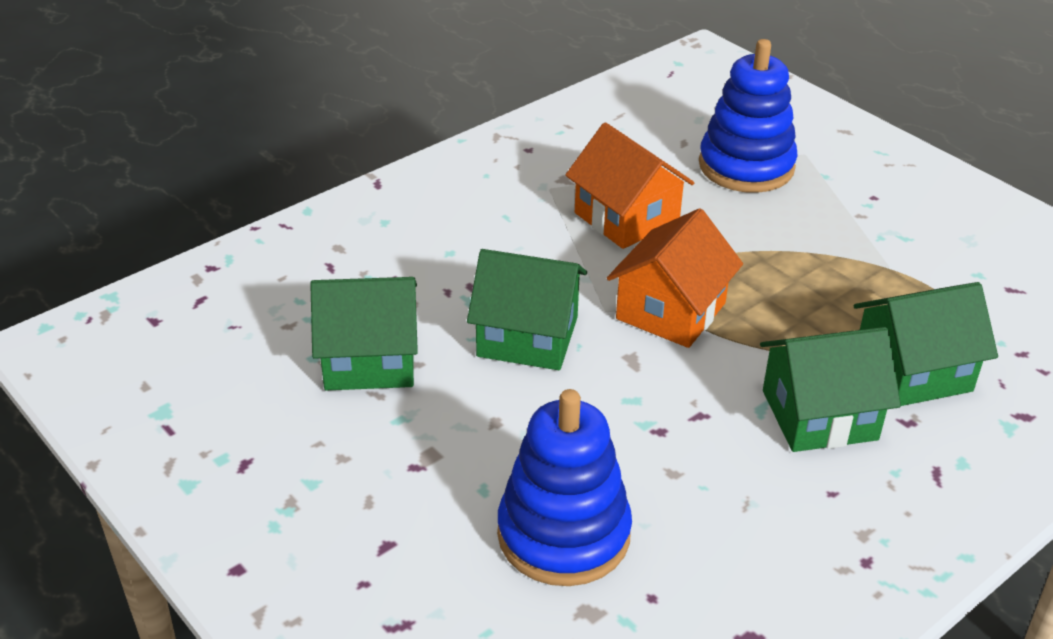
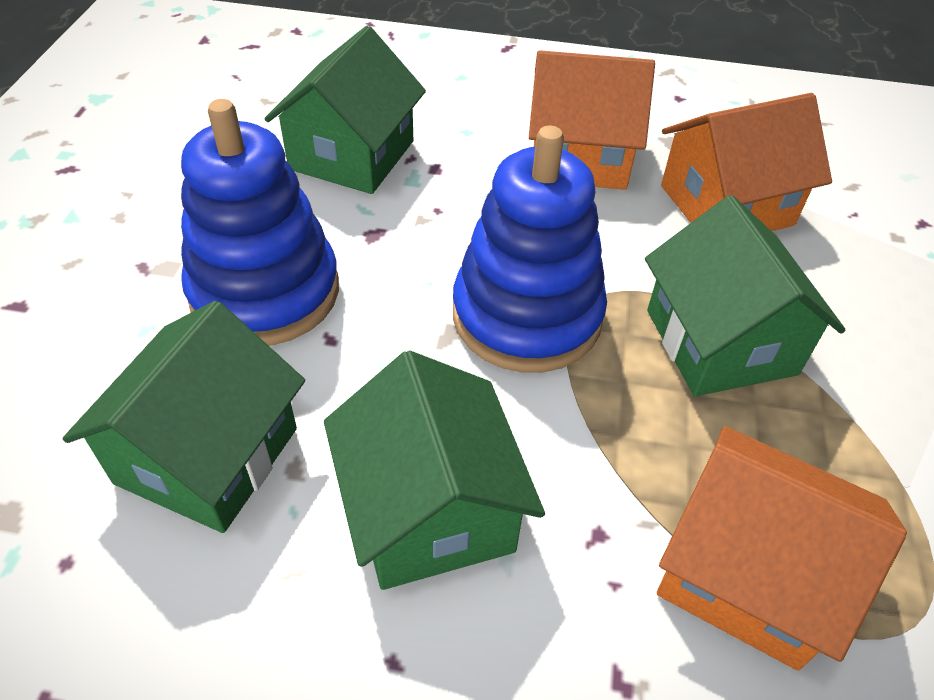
orange house: [565,123,694,249] [607,208,743,348] = 2 -> [529,50,655,190] [657,426,907,671] [661,93,832,231] = 3

